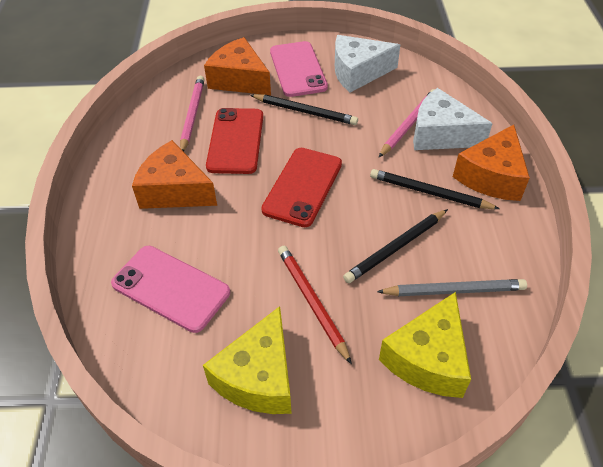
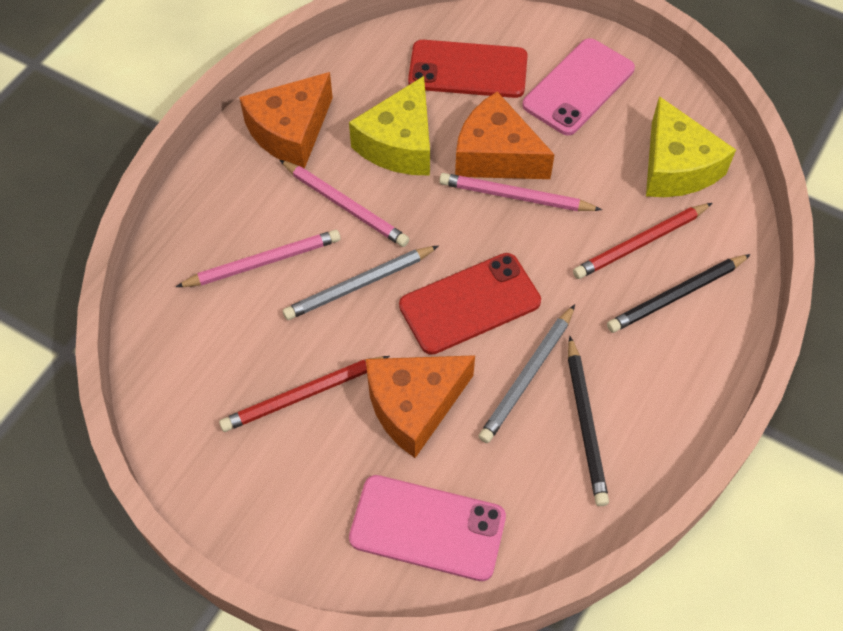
black pencil: [250,94,358,125] [343,209,448,283] [370,169,500,209] = 3 -> [568,336,609,506] [607,254,751,333] = 2
grey pencil: [377,279,527,296] = 1 -> [283,246,438,320] [478,305,575,443] = 2
pink pencil: [180,76,205,152] [379,89,435,157] = 2 -> [176,230,341,287] [280,160,409,247] [439,173,602,211] = 3
red pencil: [278,246,352,364] = 1 -> [219,356,390,432] [573,203,712,279] = 2
white cheese: [335,35,400,92] [413,88,493,150] = 2 -> none = 0

